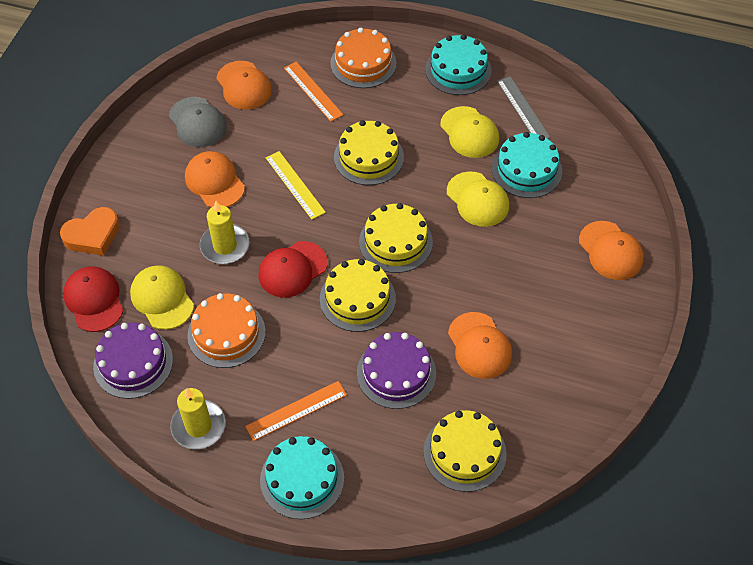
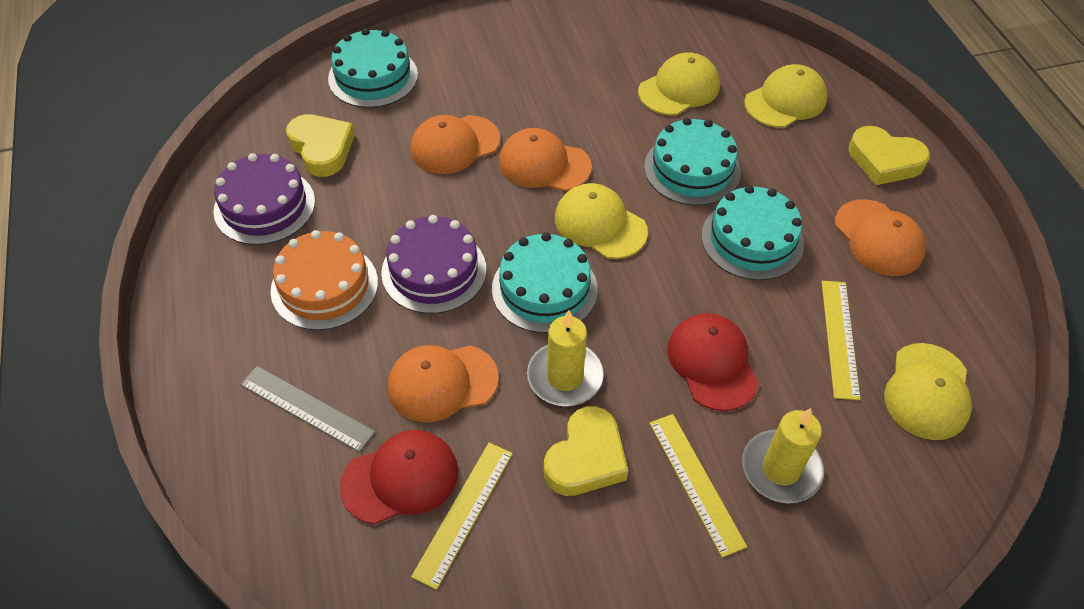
grey cap: [169,97,227,147] = 1 -> none = 0
orange cake: [187,293,266,368] [330,28,396,88] = 2 -> [271,230,378,330] = 1
orange heart: [60,207,120,256] = 1 -> none = 0
orange ruler: [245,381,347,441] [284,62,343,122] = 2 -> none = 0
turquoise cake: [260,436,344,519] [425,34,492,95] [492,132,562,198] = 3 -> [328,28,418,108] [492,232,598,333] [644,118,741,206] [701,185,804,280] = 4
yellow cake: [320,259,396,332] [334,120,404,185] [359,203,433,273] [424,410,507,492] = 4 -> none = 0
yellow cap: [130,265,194,330] [440,106,499,158] [447,171,509,227] = 3 -> [555,183,648,259] [638,52,720,115] [744,64,828,128] [884,343,972,440] = 4
yellow heart: none = 0 -> [286,114,355,177] [544,406,628,496] [849,126,930,185] = 3
yellow ruler: [266,151,326,220] = 1 -> [411,443,513,590] [649,414,747,558] [821,281,860,400] = 3

